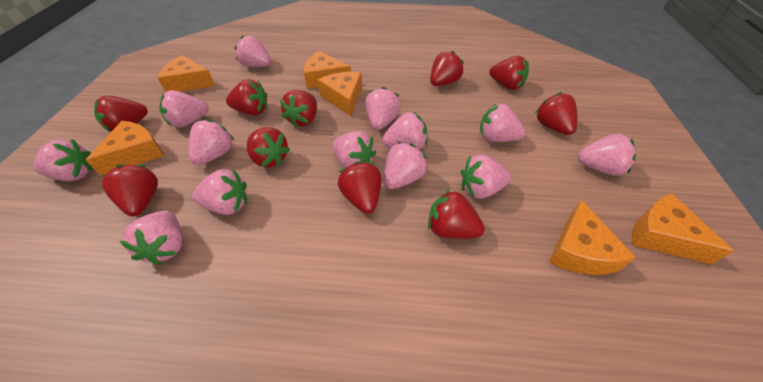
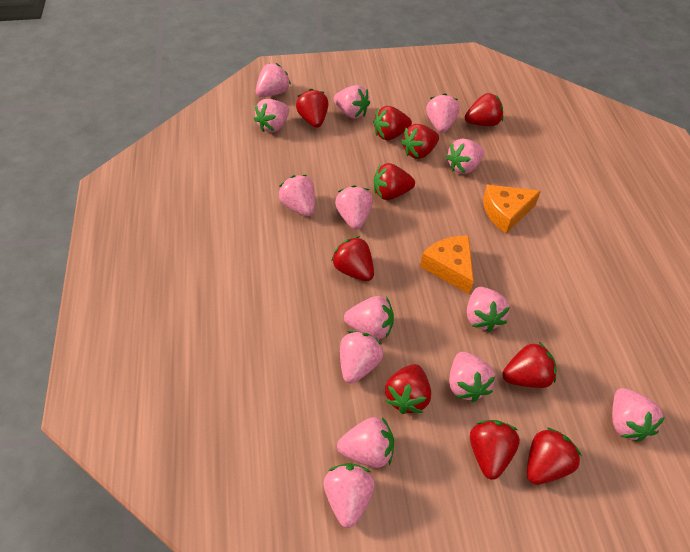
orange cheese: [86,121,164,176] [158,55,215,92] [304,51,351,89] [317,71,362,116] [549,200,636,275] [632,194,734,265] = 6 -> [420,235,474,294] [483,185,541,233] = 2
pink strawberry: [33,139,92,181] [119,211,183,265] [159,90,209,128] [189,119,234,165] [192,169,247,215] [235,36,271,67] [332,131,376,168] [365,87,401,130] [382,112,427,150] [383,142,428,189] [461,155,511,199] [480,104,526,142] [578,134,636,175] = 13 -> [254,99,289,132] [256,63,291,97] [278,175,315,217] [324,463,375,528] [334,85,370,119] [335,185,373,230] [337,417,394,468] [340,331,383,384] [344,296,394,339] [426,94,459,133] [446,139,484,174] [449,352,495,402] [467,287,510,332] [612,388,665,442] = 14

